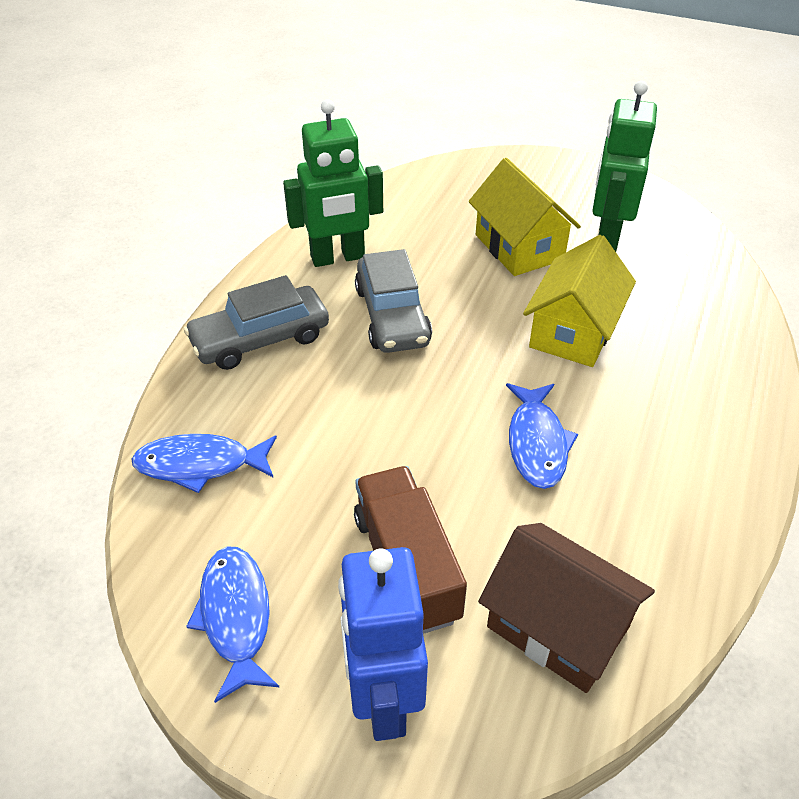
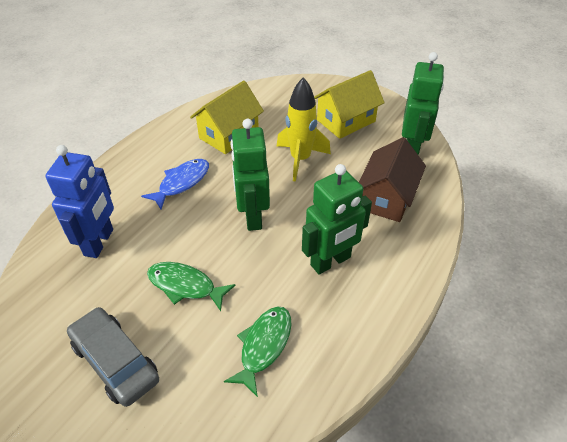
blue fish: [131,434,277,493] [186,546,279,703] [506,383,578,489] = 3 -> [141,159,209,209] = 1
brown truck: [354,466,467,634] = 1 -> none = 0
green fish: none = 0 -> [147,262,236,311] [224,306,291,397] = 2
green robot: [283,99,383,267] [592,81,657,252] = 2 -> [230,119,270,231] [302,164,372,274] [402,52,444,156] = 3
grey car: [184,275,329,370] [355,249,432,353] = 2 -> [67,307,159,407] = 1
yellow rocket: none = 0 -> [277,77,331,182] = 1

